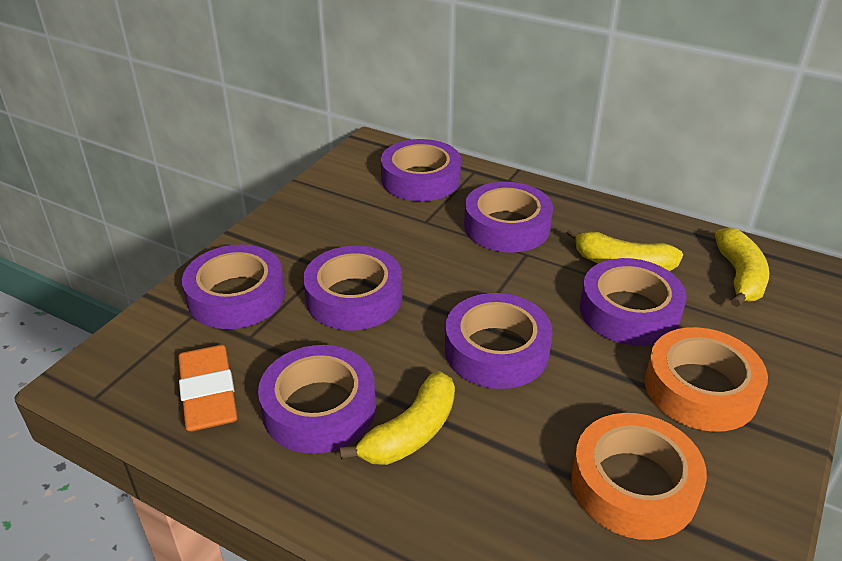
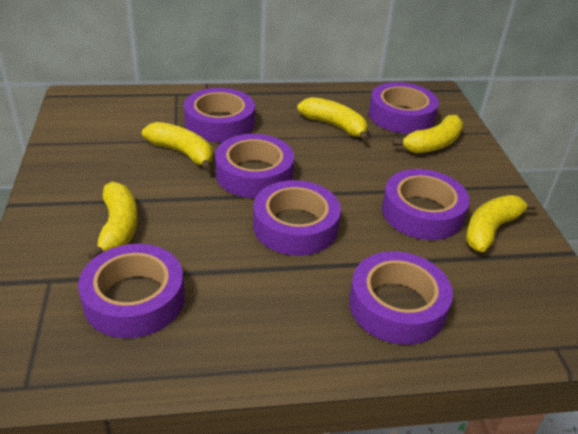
orange eraser: [178,345,238,432] = 1 -> none = 0
orange tape: [571,413,707,540] [645,327,768,432] = 2 -> none = 0
yellow banana: [340,371,455,465] [567,227,683,271] [715,227,769,307] = 3 -> [88,182,138,260] [142,122,213,171] [297,97,369,142] [392,115,463,154] [465,195,538,252] = 5

